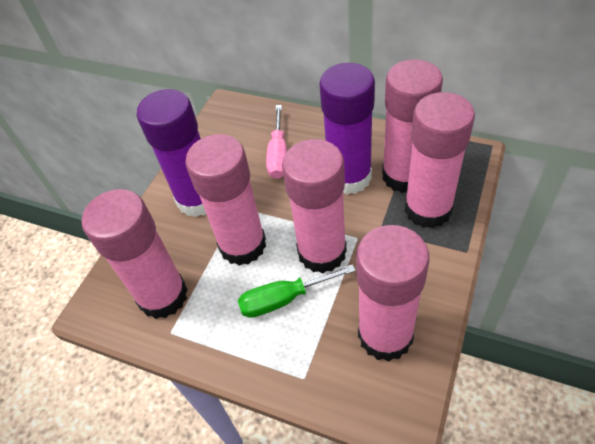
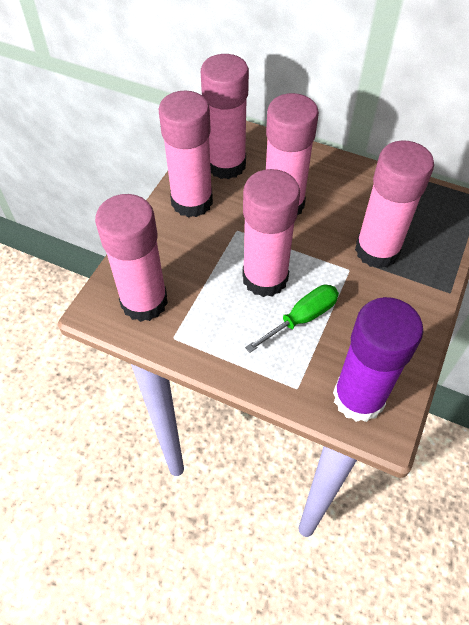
pink screwdriver: [266,105,287,179] = 1 -> none = 0
purple glue stick: [137,89,206,217] [319,63,375,194] = 2 -> [333,297,423,422] = 1

